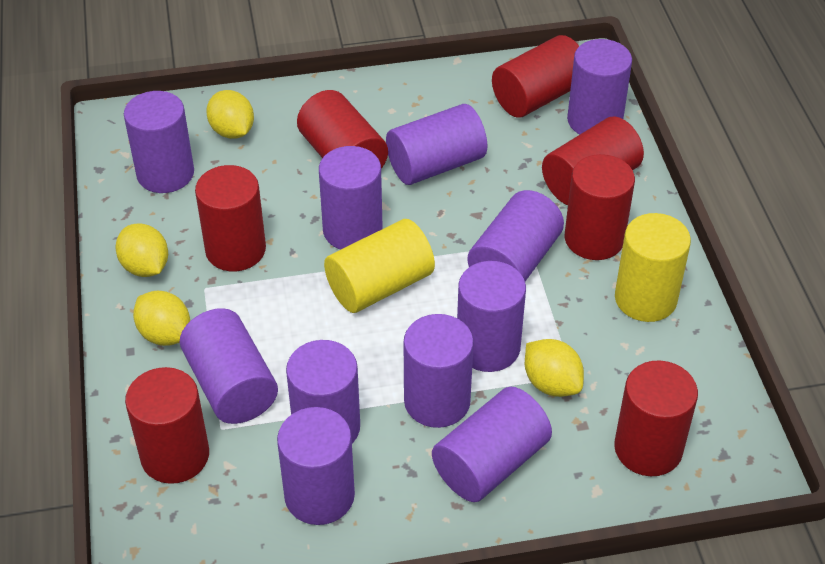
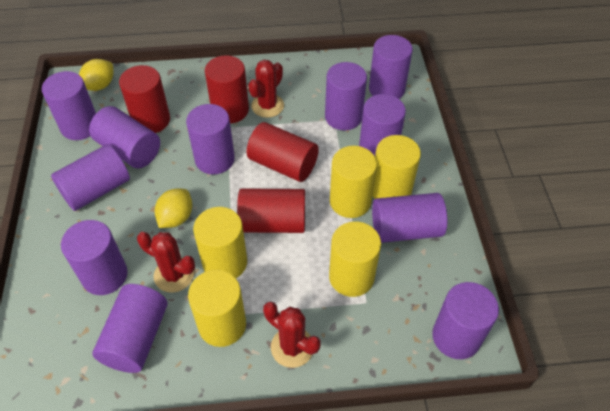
red cactus: none = 0 -> [137,232,195,293] [248,60,284,118] [263,302,321,368] = 3
red cylinder: [125,367,209,484] [195,165,266,271] [297,90,388,169] [492,35,579,118] [542,117,644,205] [565,154,635,260] [614,360,698,476] = 7 -> [119,65,170,133] [205,55,249,124] [237,188,305,233] [247,122,319,182] = 4
yellow cylinder: [324,219,435,313] [615,213,691,322] = 2 -> [188,270,246,347] [193,207,247,278] [329,221,381,297] [330,146,377,218] [373,135,421,199] = 5
yellow lemon: [116,223,168,277] [133,291,190,346] [206,90,254,139] [525,339,584,397] = 4 -> [79,59,113,91] [155,189,192,228] = 2

